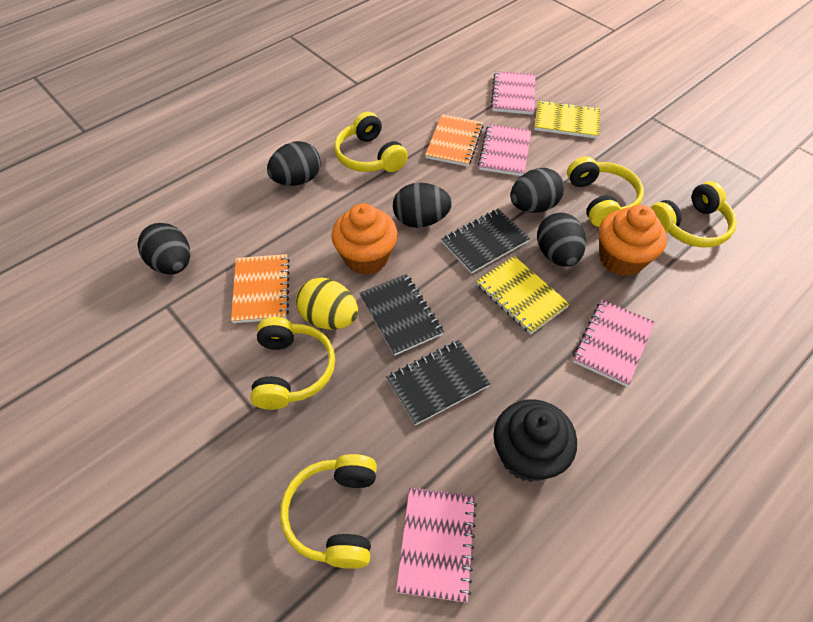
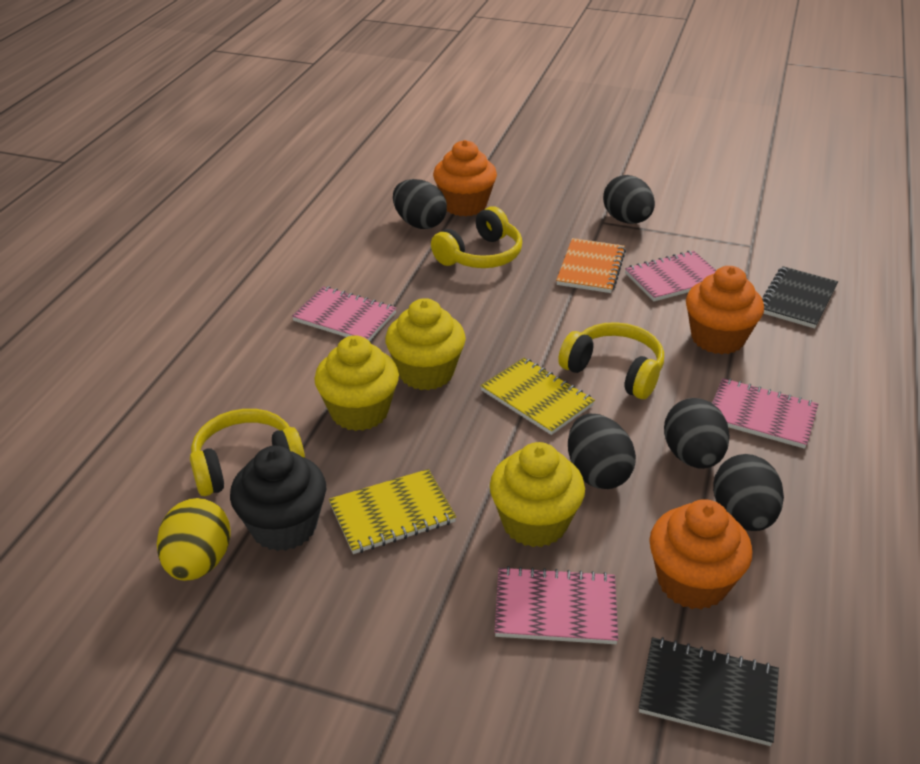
black notebook: [359,274,444,356] [386,340,491,425] [441,209,530,274] = 3 -> [639,637,779,746] [762,266,838,329] = 2
orange cupcake: [331,203,398,275] [599,205,667,276] = 2 -> [433,140,497,216] [649,499,752,610] [686,266,764,354] = 3
orange notebook: [231,254,290,323] [425,114,483,167] = 2 -> [556,238,626,293] = 1
yellow cupcake: none = 0 -> [314,335,399,431] [385,298,466,390] [490,442,585,547] = 3
yellow headphones: [250,317,335,410] [280,454,377,569] [334,112,408,172] [567,156,644,227] [650,181,737,247] = 5 -> [190,409,305,496] [431,206,522,268] [558,322,664,399] = 3

